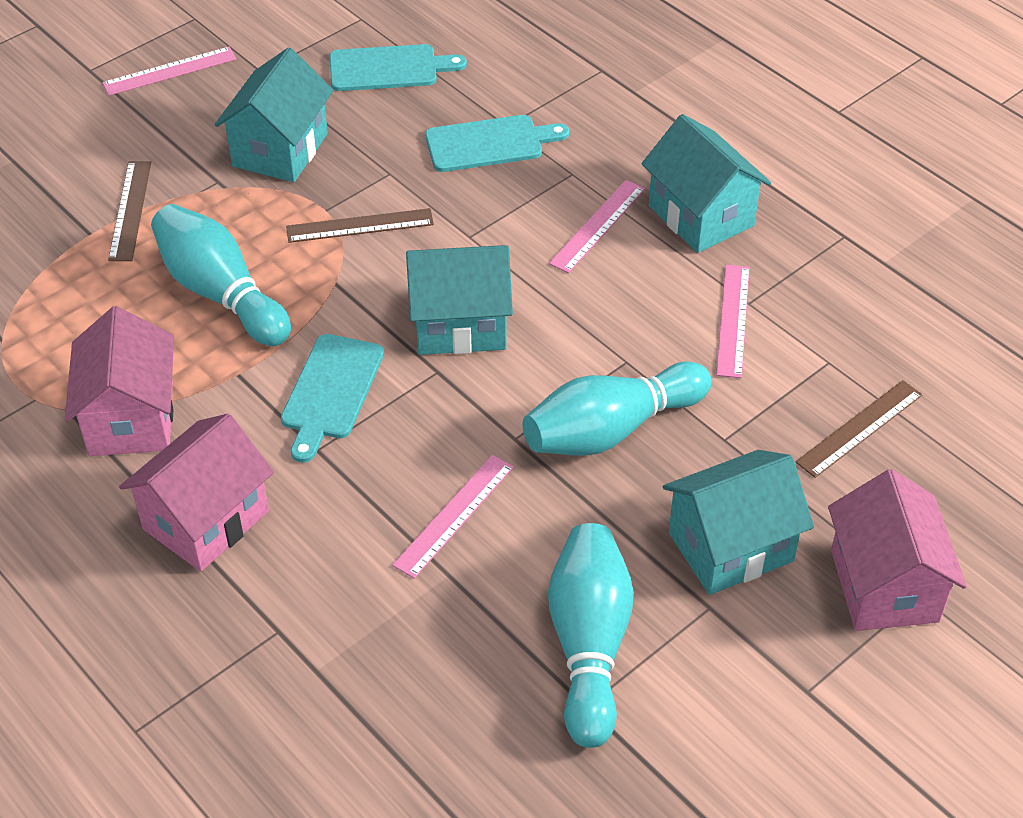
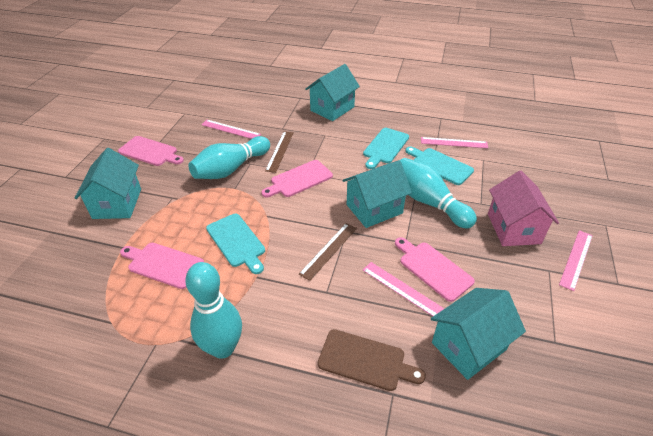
brown cutting board: none = 0 -> [318,329,426,391] = 1
brown ruler: [108,161,151,261] [286,208,434,243] [796,380,923,478] = 3 -> [265,131,294,173] [299,223,357,281] = 2
pink cutting board: none = 0 -> [118,136,184,166] [120,243,204,289] [261,160,333,197] [395,237,475,302] = 4
pink house: [65,306,174,456] [119,414,274,571] [828,469,967,631] = 3 -> [488,171,559,246] = 1

